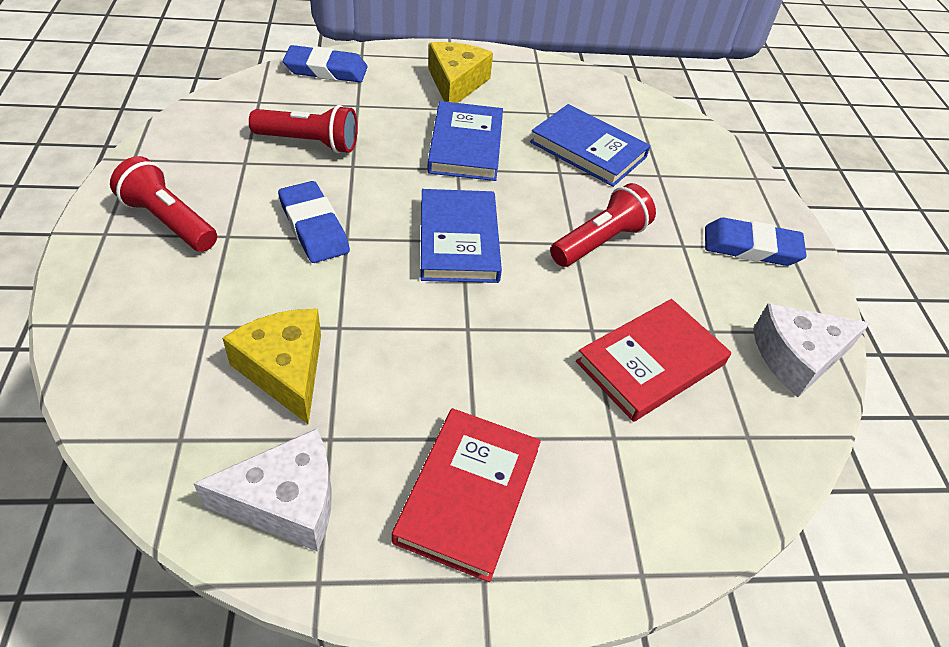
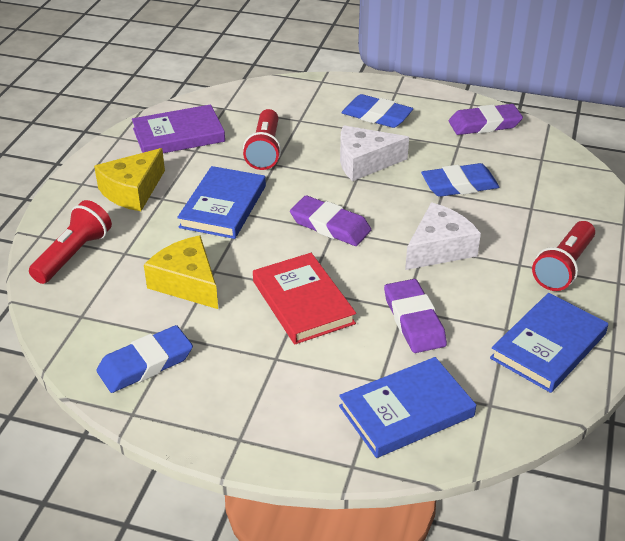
purple book: none = 0 -> [132,104,225,153] = 1
purple eraser: none = 0 -> [290,195,371,246] [384,279,447,353] [449,104,523,135] = 3
red book: [392,408,541,582] [576,299,731,422] = 2 -> [253,253,356,344] = 1

